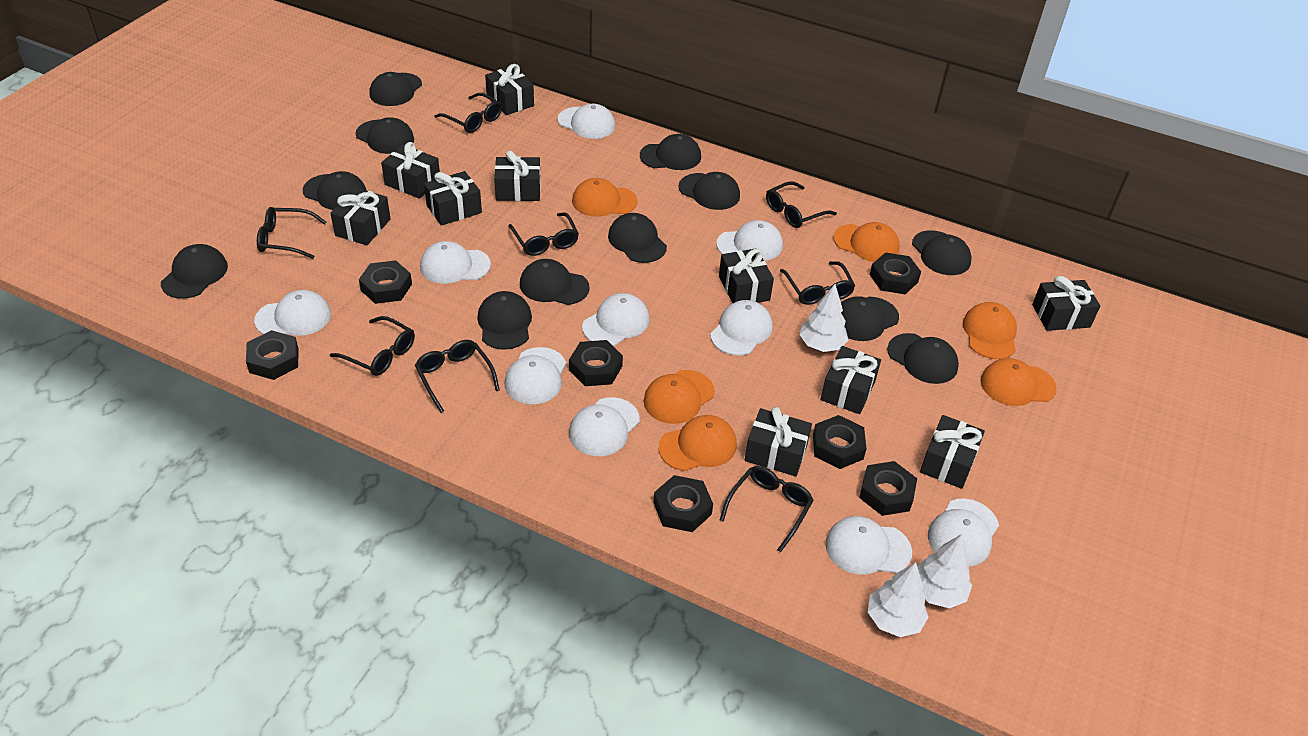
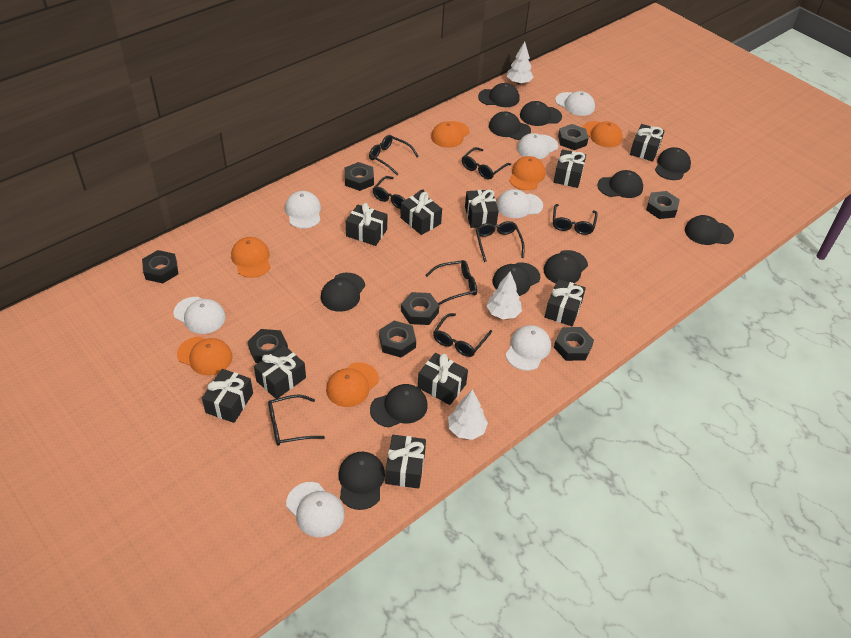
black cap: [161,244,228,299] [303,171,367,210] [356,117,414,154] [369,72,422,106] [477,291,532,350] [520,259,590,305] [608,213,667,263] [640,134,701,170] [679,172,740,210] [841,296,899,341] [887,333,959,384] [912,230,972,275] = 12 -> [321,273,365,312] [338,452,385,510] [370,384,428,427] [478,83,520,107] [489,111,531,140] [492,262,540,296] [520,101,562,126] [544,250,588,283] [597,170,643,198] [655,147,691,180] [685,215,734,245] = 11
black nut: [246,330,298,380] [359,260,412,304] [569,340,623,386] [653,475,713,532] [813,415,867,469] [859,461,917,516] [870,252,921,294] = 7 -> [142,250,178,283] [248,329,288,363] [345,162,374,191] [379,320,416,358] [401,292,439,325] [554,327,594,361] [558,124,588,150] [646,191,680,219] = 8
white cap: [254,290,331,336] [420,241,491,284] [504,347,566,404] [557,104,616,139] [569,397,640,456] [582,293,650,346] [710,300,773,356] [716,220,783,261] [825,516,912,575] [928,498,999,566] = 10 -> [173,297,226,334] [285,191,321,229] [286,482,345,537] [496,189,543,218] [505,325,551,371] [517,133,558,159] [555,91,595,116] = 7

